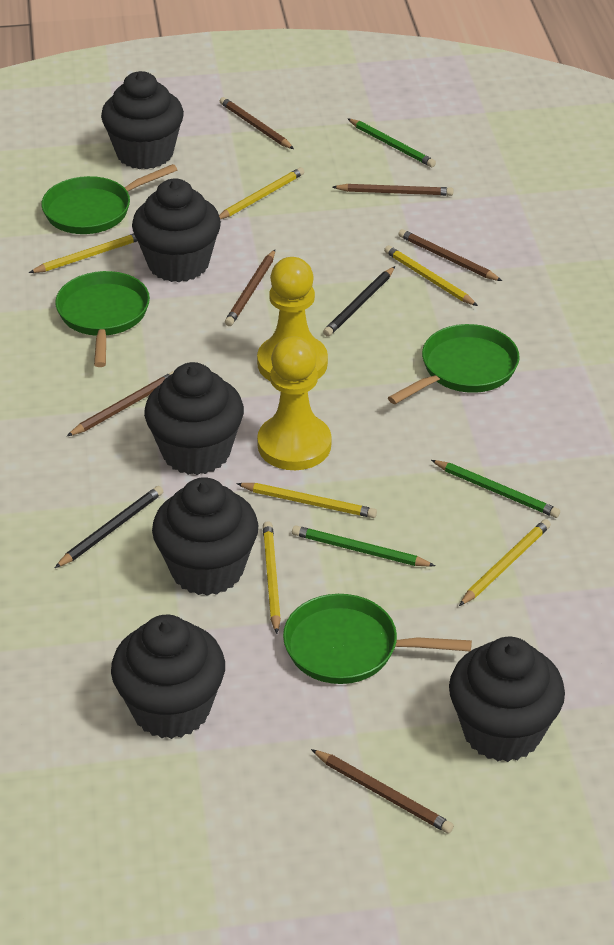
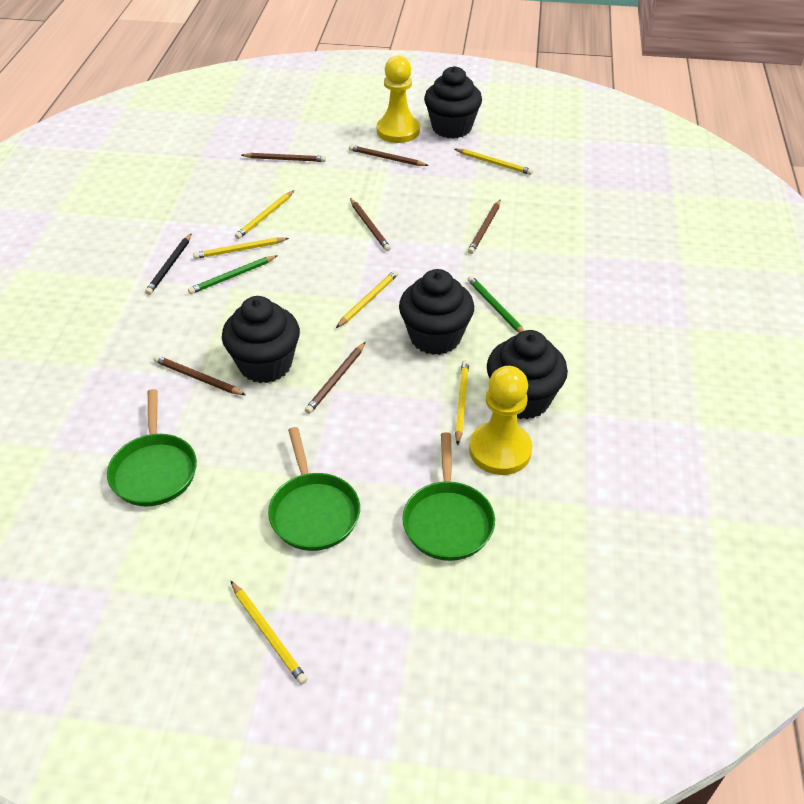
black cupcake: [101,71,184,169] [111,615,225,739] [132,179,221,282] [144,362,244,475] [152,477,258,596] [449,637,565,762] = 6 -> [222,296,300,383] [399,269,474,355] [424,66,482,139] [487,330,568,419] = 4
black pencil: [55,486,163,568] [323,266,395,337] = 2 -> [145,233,192,295] = 1
green pan: [41,164,177,234] [55,271,150,367] [283,594,472,684] [388,324,520,404] = 4 -> [107,389,197,507] [268,427,360,551] [402,432,495,561] = 3
green pencil: [292,525,435,567] [347,118,436,167] [431,460,560,518] = 3 -> [188,255,278,294] [468,276,524,333] = 2

